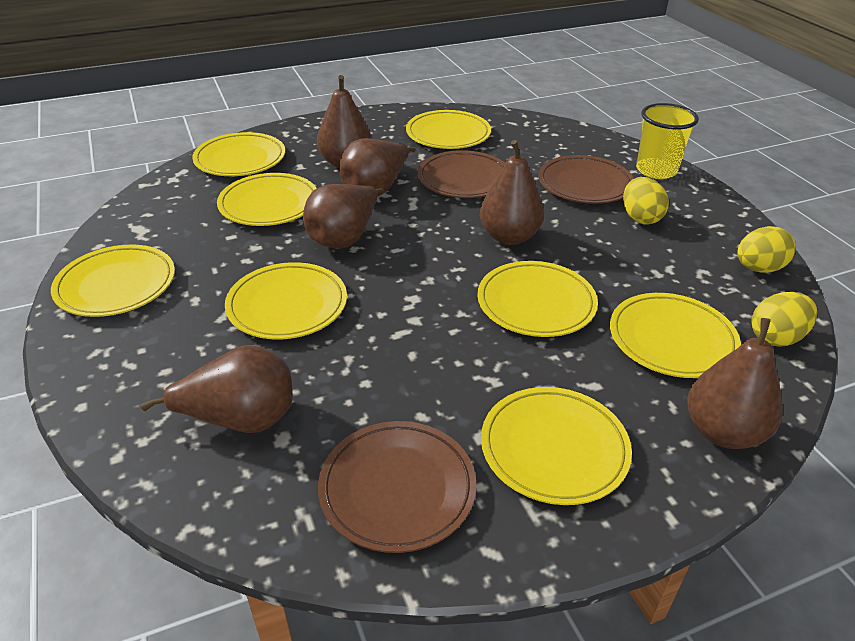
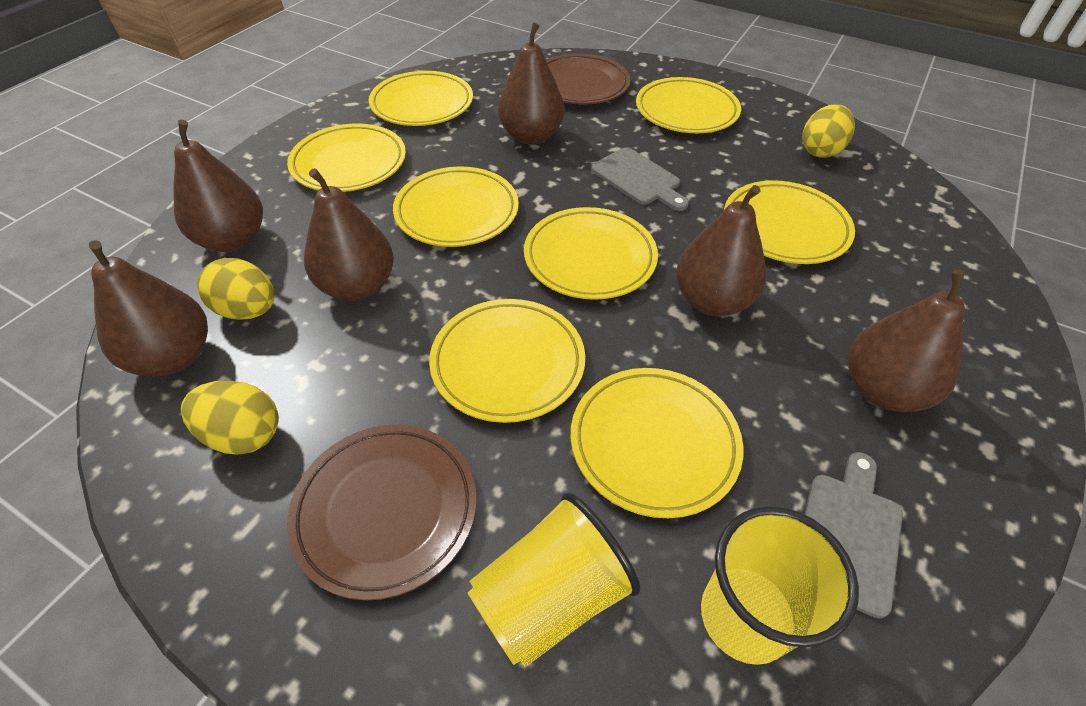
brown plate: [318,421,476,553] [417,150,506,198] [538,155,634,204] = 3 -> [287,424,477,601] [546,53,631,104] = 2
grey cutting board: none = 0 -> [591,147,689,211] [804,452,903,618] = 2
yellow cup: [636,103,699,179] = 1 -> [468,493,640,667] [701,506,859,665] = 2

